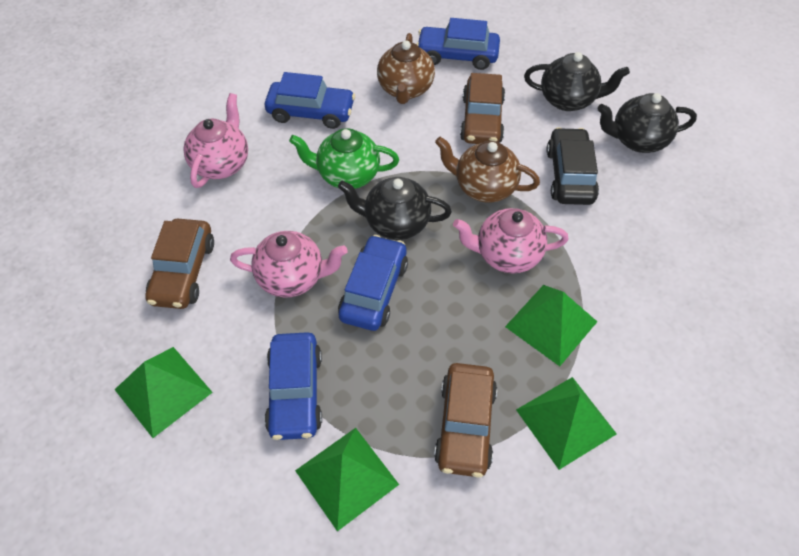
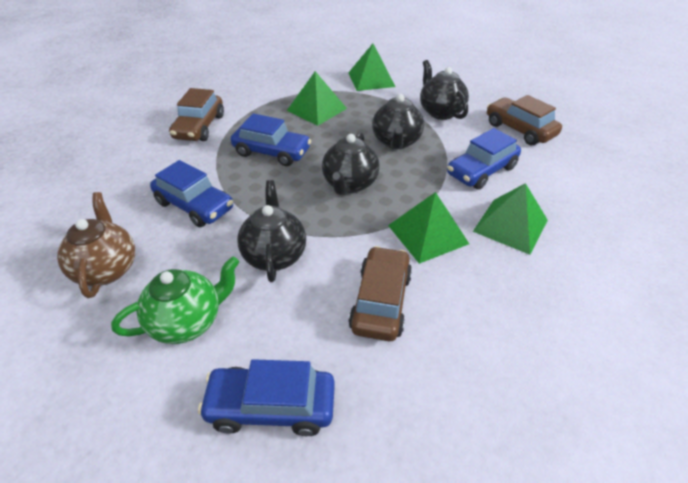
black car: [546,127,599,205] = 1 -> none = 0
black teapot: [338,177,452,240] [524,52,630,111] [597,93,697,153] = 3 -> [237,180,306,282] [322,132,380,195] [372,94,424,150] [420,60,469,120] = 4
brown teapot: [377,33,435,104] [435,137,540,203] = 2 -> [57,192,135,298] = 1
pink teapot: [184,93,248,188] [230,231,348,298] [453,208,569,273] = 3 -> none = 0

